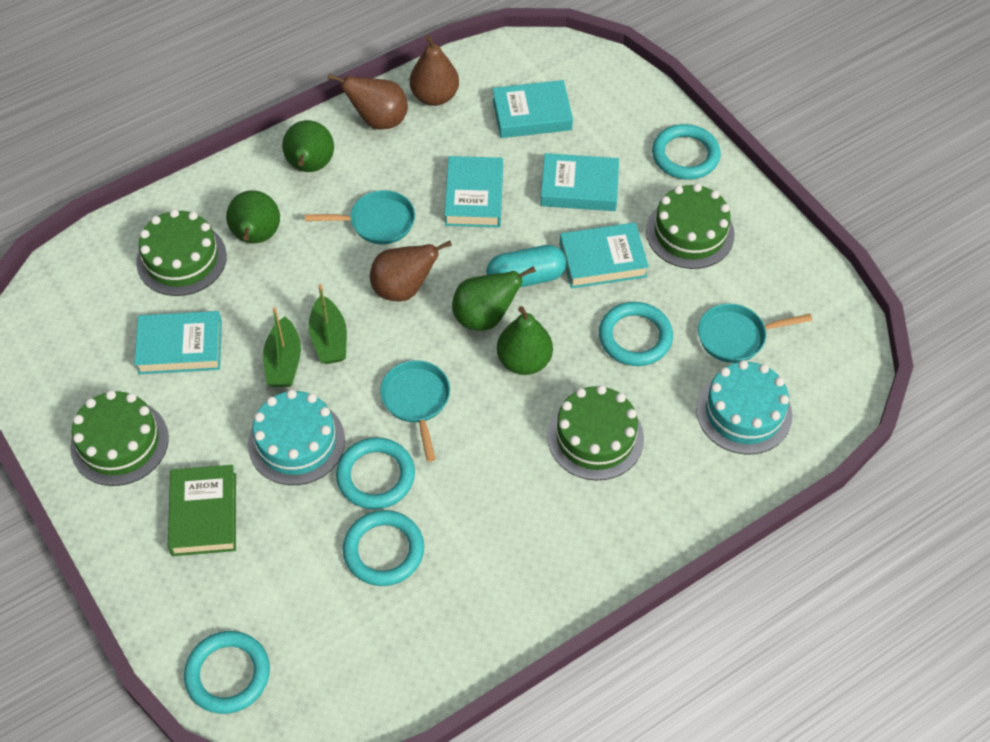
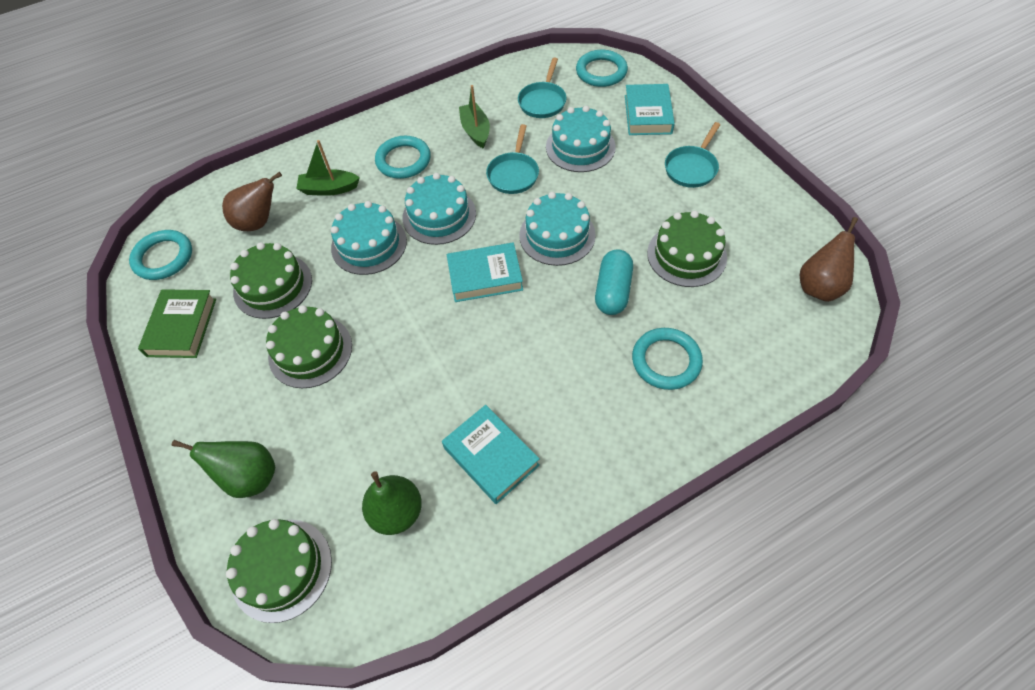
brown pear: [328,74,408,130] [370,241,452,302] [410,35,459,106] = 3 -> [222,172,282,231] [800,217,858,302] = 2
green pear: [226,190,280,243] [282,120,334,172] [452,266,536,330] [497,306,553,375] = 4 -> [172,440,275,498] [362,471,422,535] = 2
turquoise book: [134,311,222,374] [444,156,503,228] [492,80,573,138] [540,153,619,211] [560,223,649,289] = 5 -> [442,405,540,504] [447,243,523,302] [625,84,675,135] = 3
turquoise cake: [248,389,345,485] [696,360,793,454] = 2 -> [331,201,407,275] [402,173,476,245] [519,192,596,266] [546,106,616,172] = 4
turquoise ring: [184,631,270,714] [336,437,415,509] [343,510,424,586] [599,302,673,366] [652,124,721,180] = 5 -> [129,230,192,280] [375,136,431,179] [576,50,628,87] [632,328,703,390] = 4

